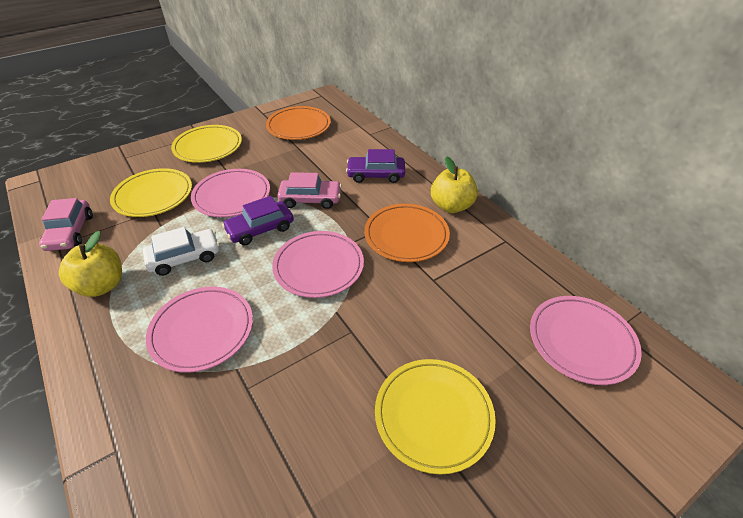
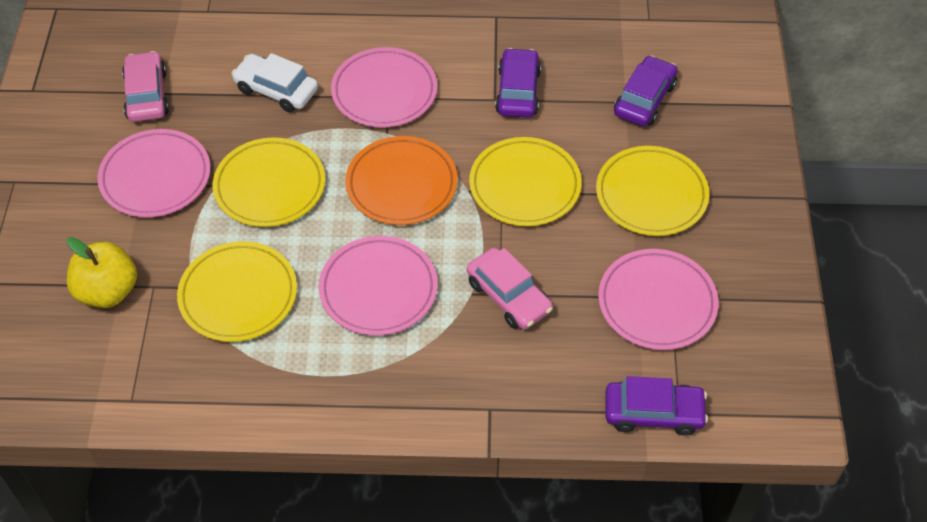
orange plate: [266,106,331,140] [364,204,450,262] = 2 -> [345,136,458,225] = 1
purple car: [222,196,294,245] [346,149,405,183] = 2 -> [495,48,541,118] [606,376,708,436] [614,55,678,126] = 3
yellow apple: [59,231,122,297] [431,157,478,213] = 2 -> [67,237,137,308] = 1
yellow plate: [110,168,192,217] [171,125,242,163] [375,359,496,475] = 3 -> [177,241,297,342] [213,137,325,227] [469,137,582,226] [596,146,709,236] = 4

